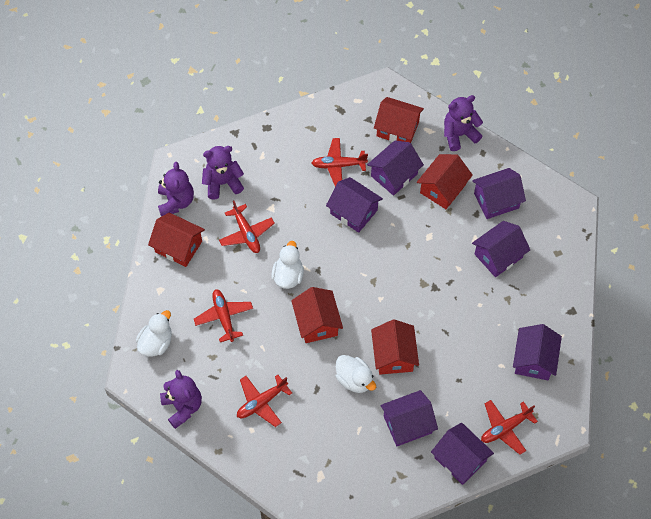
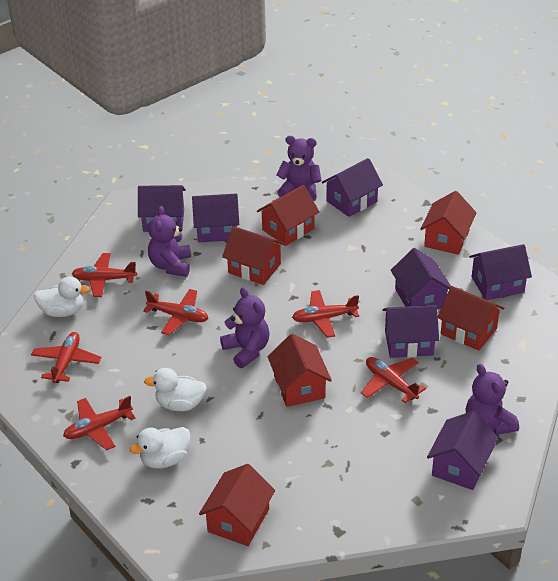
red house: [148,213,205,267] [291,287,343,343] [371,319,419,375] [374,97,424,143] [417,154,473,209] = 5 -> [199,464,275,546] [222,226,285,285] [257,185,319,246] [267,334,332,407] [420,191,476,255] [438,286,504,351] = 6
red plane: [194,289,253,342] [219,200,275,253] [237,375,292,427] [312,138,368,187] [481,400,538,455] = 5 -> [31,332,101,383] [63,396,135,450] [72,253,137,297] [143,289,208,335] [292,290,359,338] [361,357,426,403] = 6

